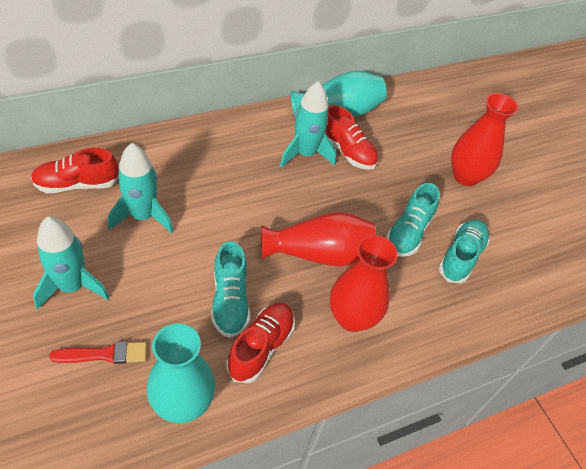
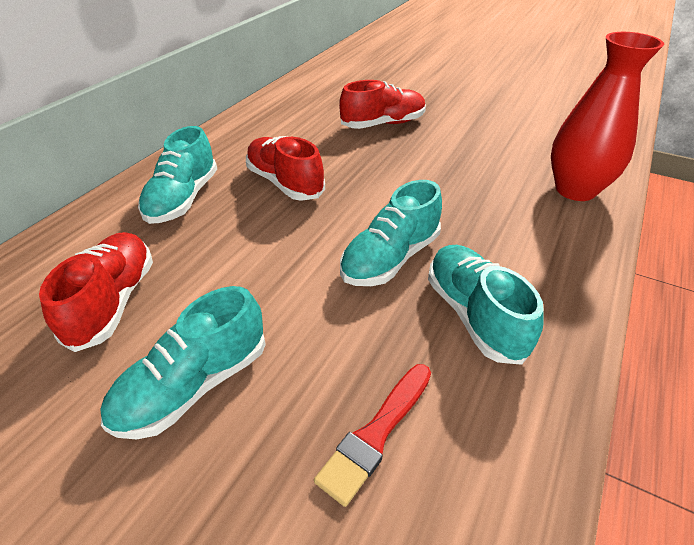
red vase: [261,212,376,267] [330,235,398,332] [451,93,518,186] = 3 -> [551,32,664,201] = 1
turquoise rocket: [33,217,109,309] [108,143,173,234] [280,81,336,168] = 3 -> none = 0
turquoise shoe: [211,241,250,338] [386,183,440,257] [439,219,490,283] = 3 -> [100,286,266,440] [138,126,217,224] [340,180,442,286] [428,245,544,365] = 4
turquoise vase: [147,323,215,423] [291,71,386,116] = 2 -> none = 0

